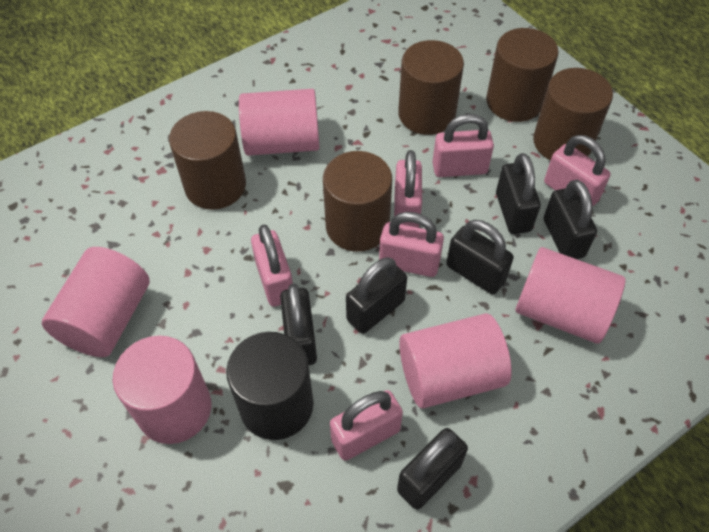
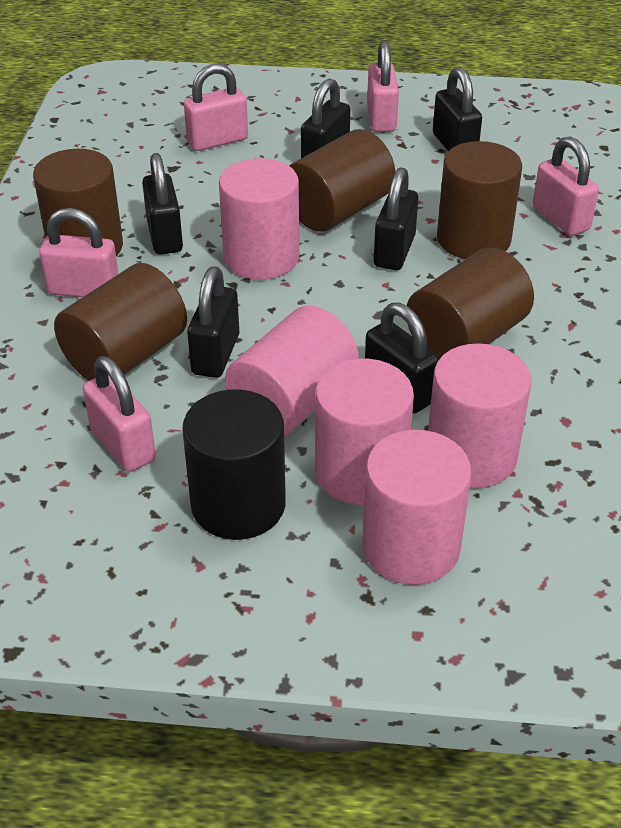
pink padlock: [251,224,293,307] [330,390,403,461] [379,212,444,277] [394,150,422,228] [432,114,494,177] [544,135,611,207] = 6 -> [39,208,119,297] [83,356,156,472] [184,64,248,151] [367,41,399,132] [533,136,599,236] = 5

